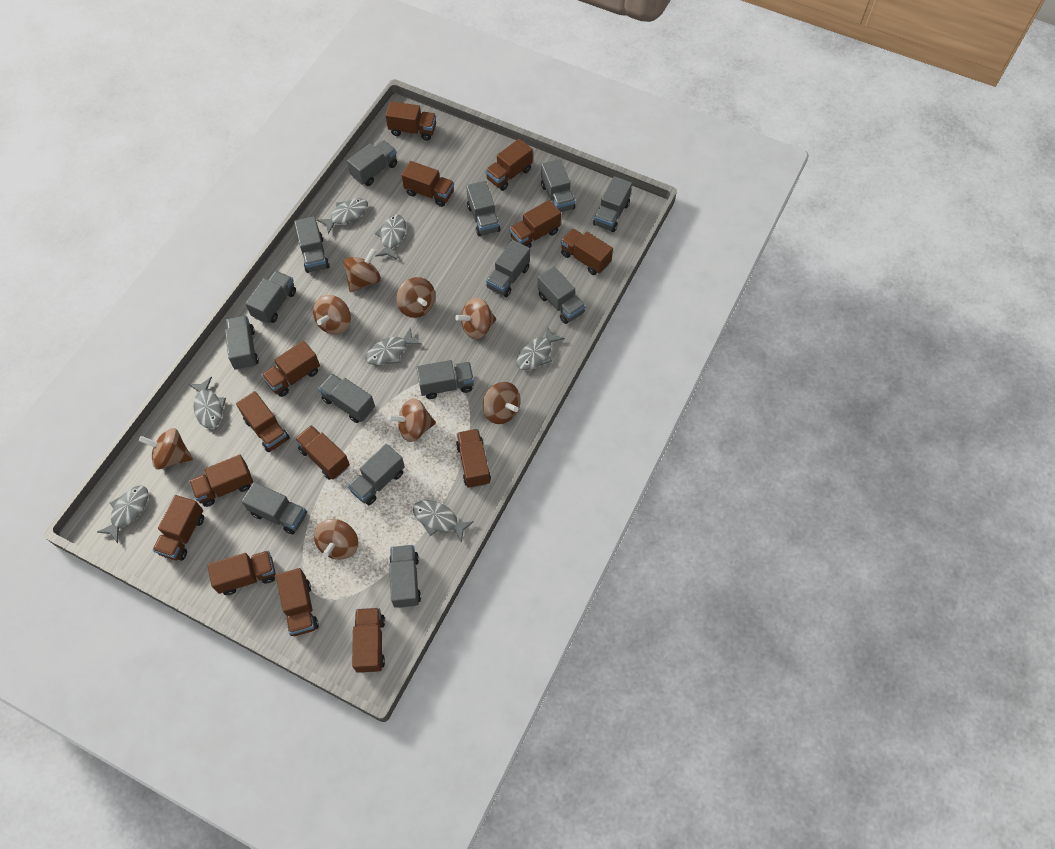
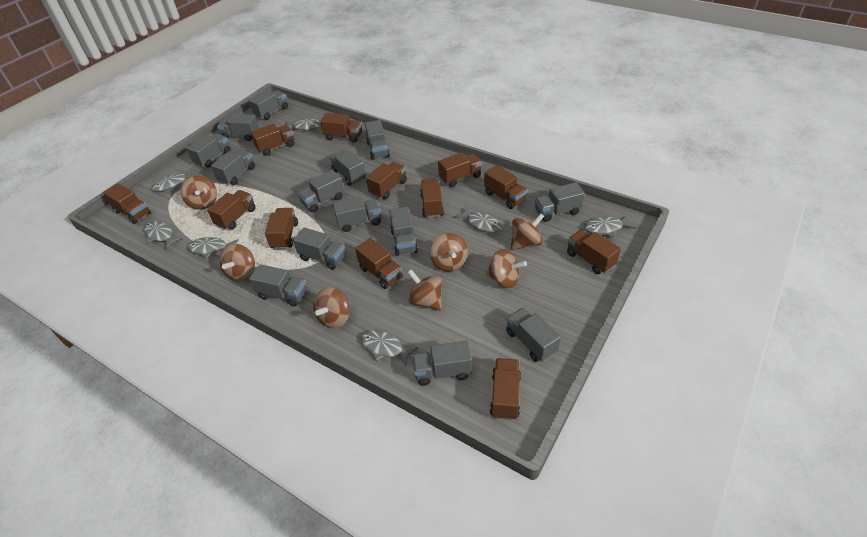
brown spinning top: [139,428,193,470] [313,295,351,335] [314,519,358,560] [344,248,381,292] [388,398,436,442] [396,277,435,318] [455,297,496,339] [483,382,521,424] = 8 -> [181,176,217,210] [219,244,255,282] [313,287,350,328] [407,269,442,311] [430,233,468,271] [486,249,527,288] [511,214,545,250] = 7
brown truck: [153,495,204,561] [189,455,253,507] [207,551,275,595] [236,391,290,452] [262,340,320,397] [276,568,319,636] [295,425,350,480] [352,608,385,673] [385,101,436,141] [402,161,454,207] [456,429,491,488] [485,139,533,191] [509,200,561,248] [561,229,613,275] = 14 -> [103,183,151,224] [207,190,256,230] [250,124,294,156] [265,208,298,249] [320,113,362,143] [355,238,403,289] [366,162,407,199] [420,178,444,218] [438,152,482,187] [484,165,528,209] [490,358,521,420] [567,230,621,274] = 12

